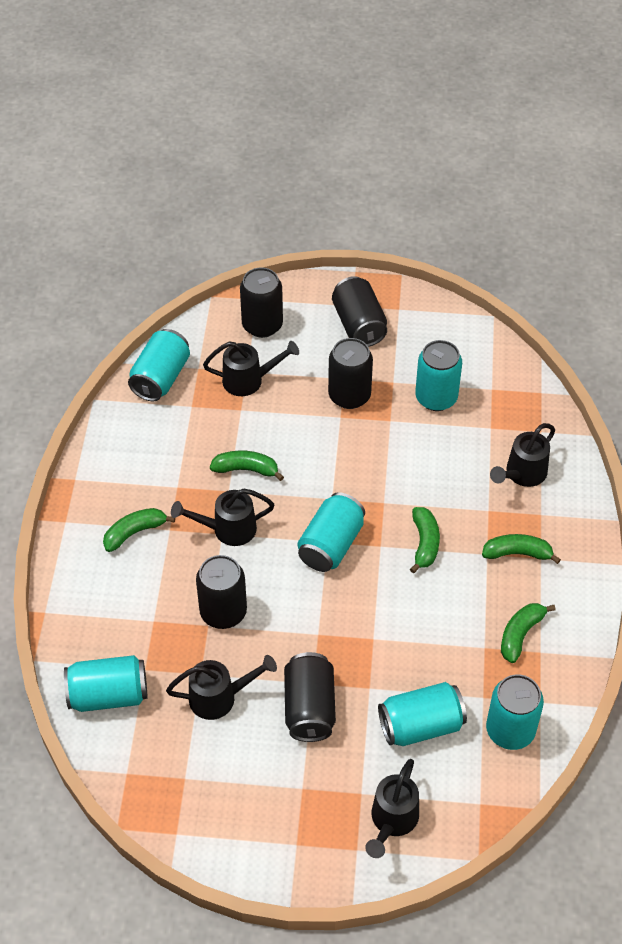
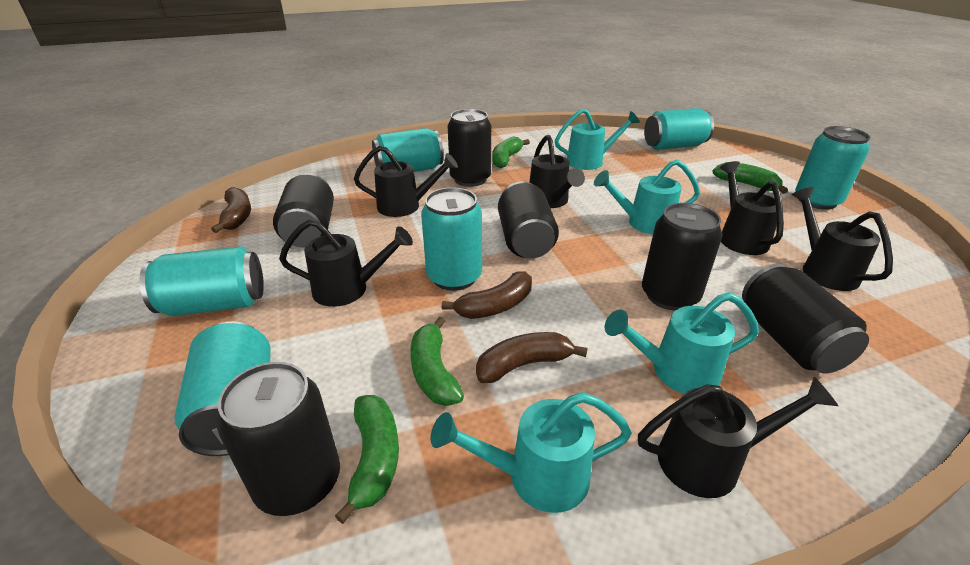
black can: [196,555,247,629] [240,267,283,338] [284,652,336,742] [328,338,373,409] [332,276,387,347] = 5 -> [217,362,340,516] [273,173,334,247] [448,109,491,187] [498,181,559,258] [642,203,722,311] [742,264,869,373] = 6
black watering can: [166,655,277,720] [171,489,274,546] [203,341,299,396] [365,759,419,858] [490,423,555,487] = 5 -> [279,219,413,307] [354,146,458,217] [529,135,585,208] [638,377,838,498] [720,161,784,255] [792,187,893,291] = 6
brown banana: none = 0 -> [211,187,251,233] [442,271,532,319] [476,332,588,383] = 3
green banana: [103,508,175,552] [210,451,284,481] [410,507,440,573] [482,534,561,564] [501,603,556,663] = 5 -> [335,395,399,524] [410,317,464,406] [492,136,530,168] [712,162,788,194] = 4
turquoise watering can: none = 0 -> [430,392,632,513] [555,109,640,170] [594,159,700,234] [605,292,759,394] = 4

